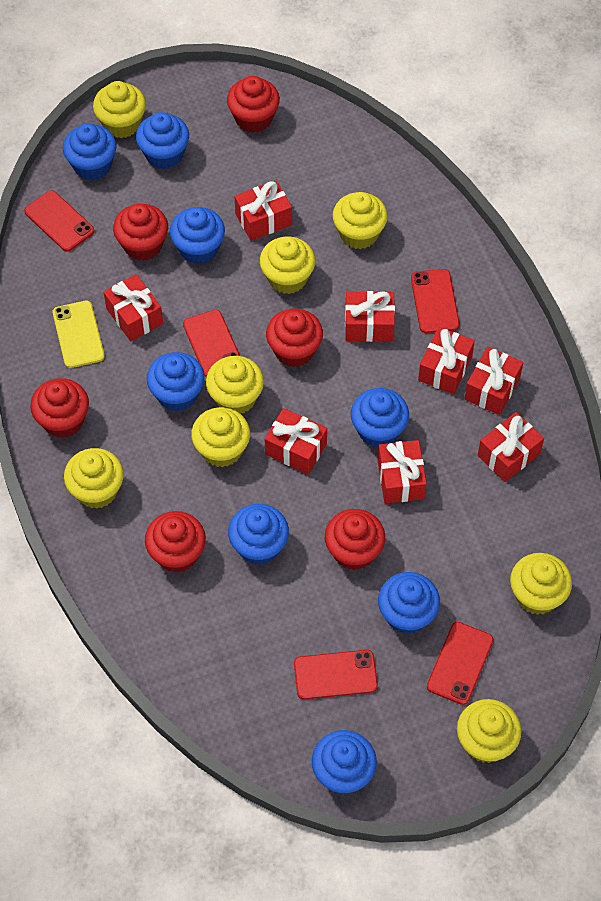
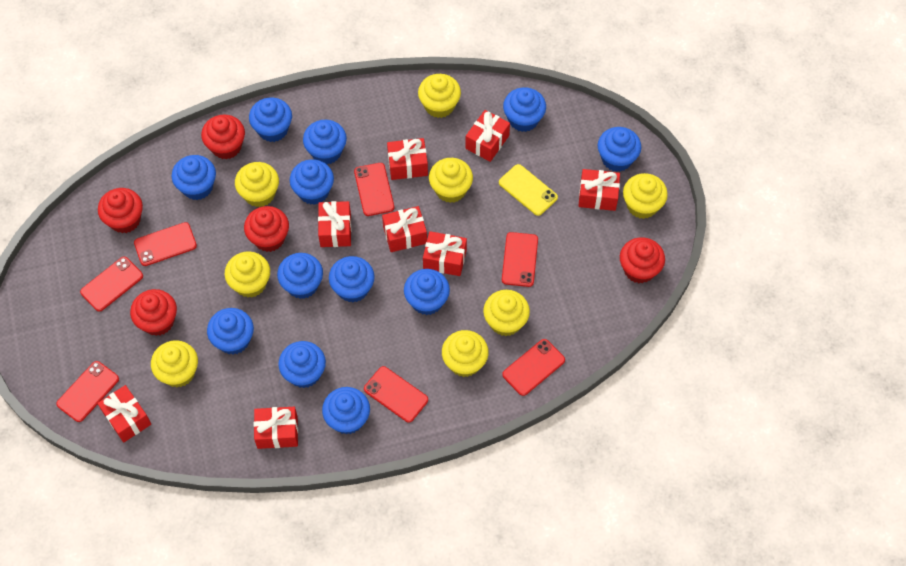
blue cupcake: [63,123,117,180] [136,112,189,169] [147,352,205,412] [170,207,225,264] [228,504,289,565] [312,730,377,794] [351,388,409,448] [378,572,440,634] = 8 -> [172,155,216,200] [207,308,254,355] [249,97,292,142] [277,253,323,299] [278,341,326,388] [290,159,334,205] [303,120,347,164] [322,387,370,434] [329,256,375,302] [404,269,450,315] [503,87,546,132] [598,127,641,172] = 12
red cupcake: [30,378,89,438] [113,204,168,261] [145,511,206,573] [227,76,280,133] [266,309,323,367] [325,509,385,570] = 6 -> [98,188,143,233] [130,289,177,336] [201,114,245,159] [244,206,289,252] [620,237,665,283] = 5
red phone: [24,190,94,252] [183,310,240,377] [294,650,378,700] [411,269,460,333] [427,622,494,705] = 5 -> [56,361,119,422] [80,257,143,312] [134,222,197,266] [354,163,394,216] [364,366,428,422] [502,232,538,287] [502,339,565,396] = 7

